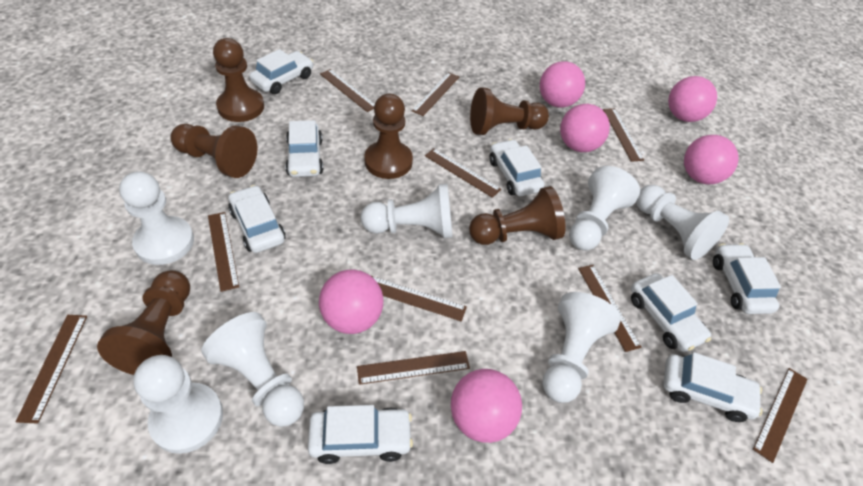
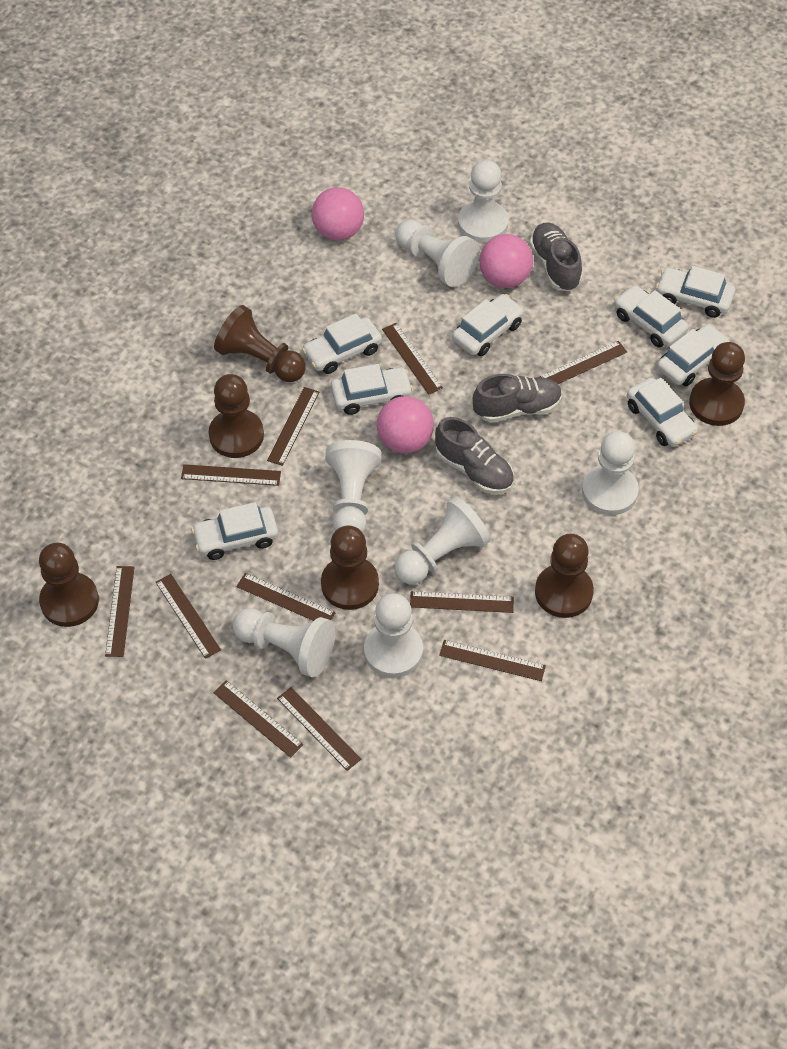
brown ruler: [16,315,87,424] [208,212,239,292] [320,69,375,112] [357,351,470,385] [371,276,467,321] [412,72,459,116] [425,148,501,198] [578,265,641,352] [603,108,644,162] [753,368,807,463] = 10 -> [105,566,135,657] [155,574,221,659] [181,464,281,486] [213,680,303,758] [236,573,336,621] [267,387,319,466] [277,687,361,771] [382,323,443,395] [410,591,514,613] [439,640,546,681] [539,341,627,384] = 11
grey shoe: none = 0 -> [435,417,514,494] [473,374,562,423] [529,222,582,291] = 3
pink ball: [319,269,383,334] [451,369,522,443] [540,61,585,108] [560,104,610,152] [668,76,717,122] [684,135,739,184] = 6 -> [312,187,364,241] [377,396,434,454] [480,234,533,288] = 3

